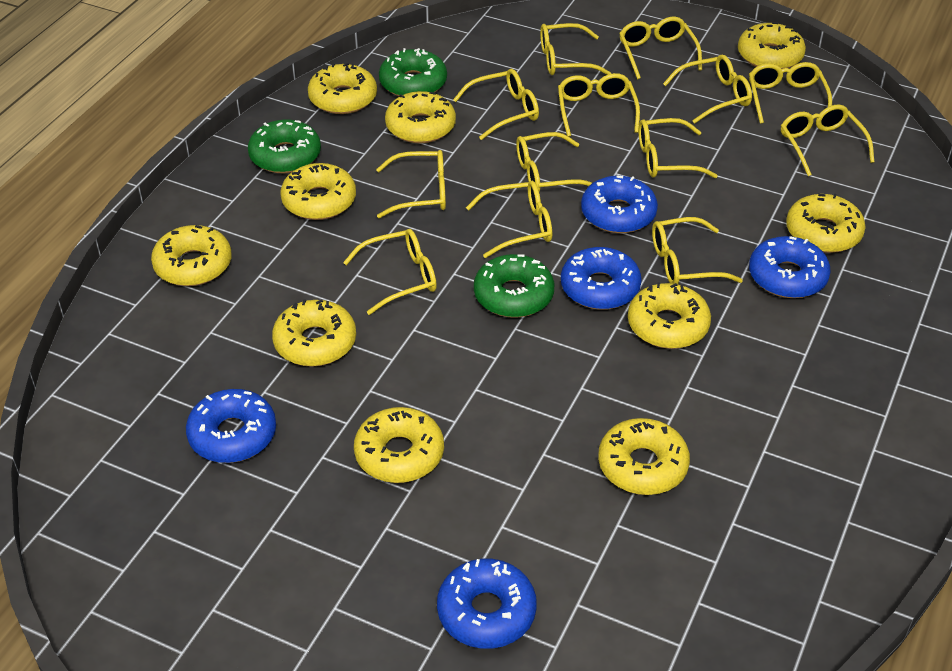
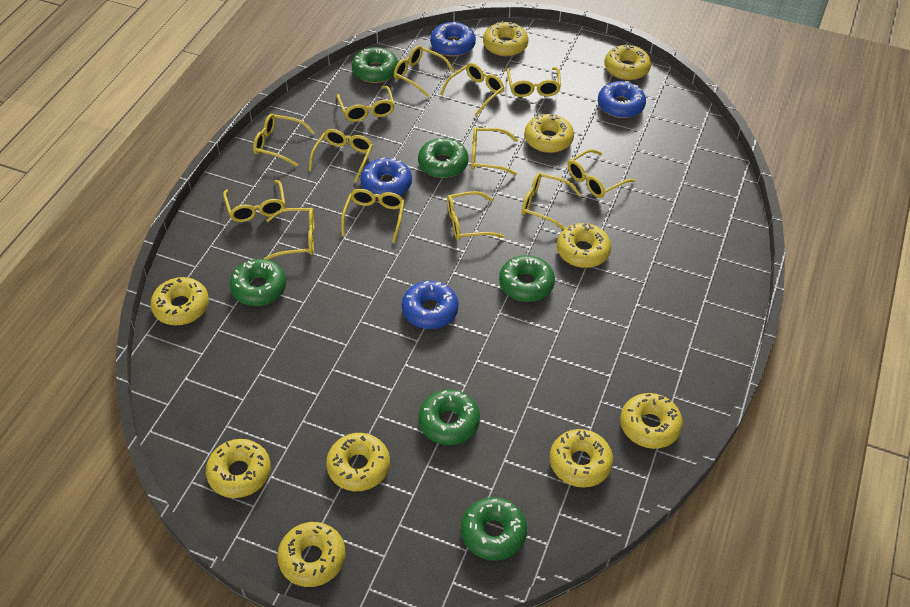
blue donut: [186,389,276,463] [437,559,537,649] [561,247,642,310] [581,175,658,233] [749,236,831,298] = 5 -> [360,158,412,198] [402,281,459,329] [430,22,476,57] [598,81,646,118] = 4
green donut: [248,119,321,173] [379,48,447,97] [474,254,554,318] = 3 -> [230,259,286,306] [352,47,398,83] [418,138,468,178] [418,390,480,445] [461,497,527,561] [499,255,555,302] = 6

